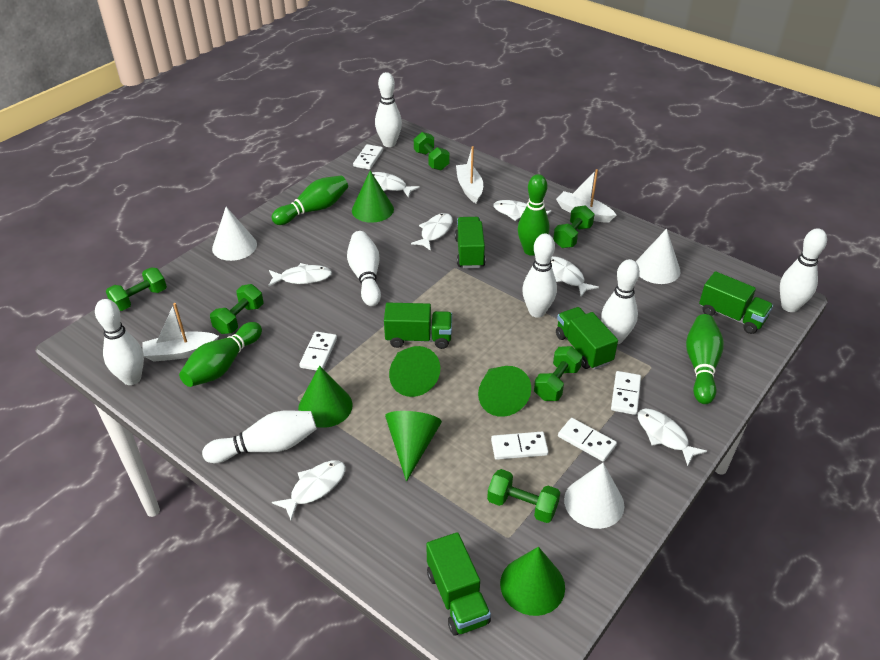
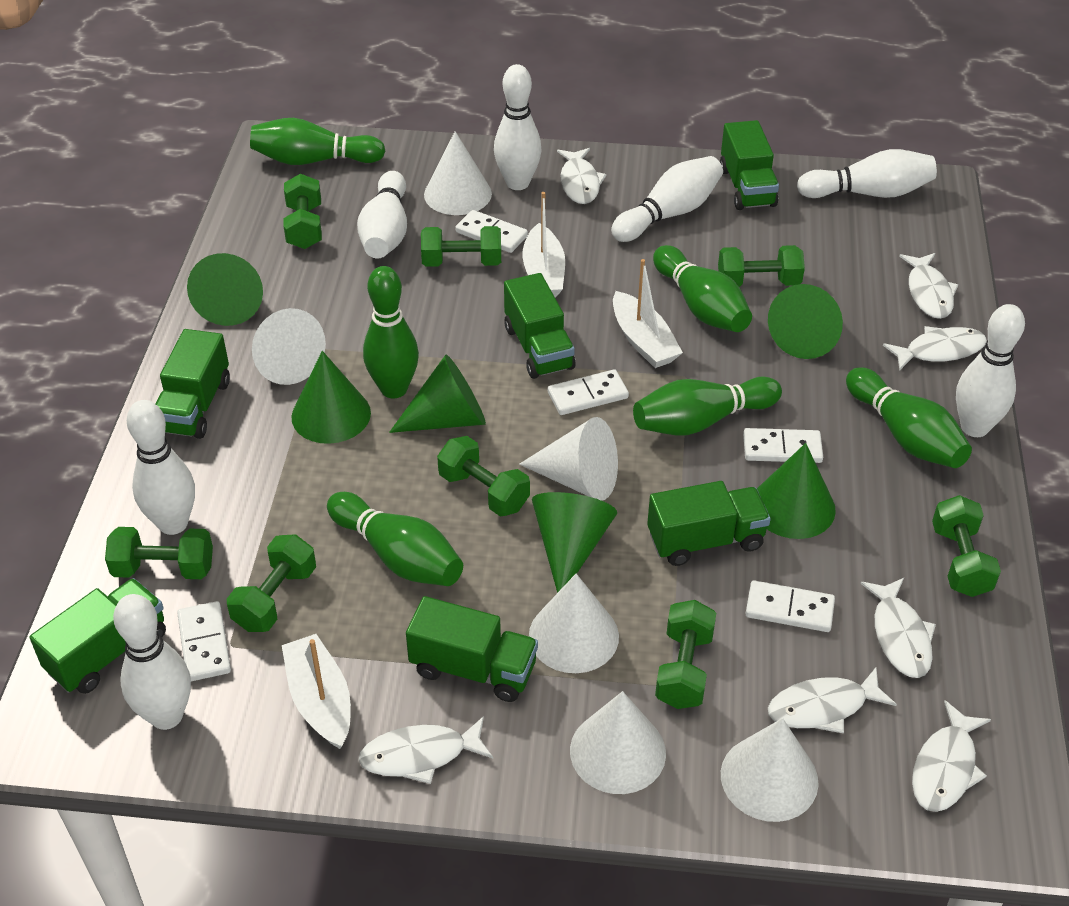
green bowling pin: [179,322,262,387] [272,176,348,225] [518,174,549,256] [686,314,724,404] = 4 -> [250,118,385,165] [327,492,463,586] [363,266,419,398] [633,377,782,436] [653,245,752,332] [846,367,972,468] = 6
green dumbbell: [106,267,167,311] [210,284,263,334] [414,132,450,171] [487,469,560,523] [534,346,583,401] [553,205,594,248] = 6 -> [105,527,213,579] [227,534,316,632] [283,174,322,249] [421,226,501,267] [437,436,530,516] [655,600,716,709] [718,245,805,287] [932,495,1001,597] = 8
green truck: [384,303,452,349] [426,532,491,636] [455,217,486,268] [556,307,618,370] [699,271,773,334] = 5 -> [29,578,166,694] [155,329,230,439] [406,596,538,702] [504,273,575,379] [647,481,771,566] [720,120,779,210] = 6
white cone: [212,207,257,261] [564,463,624,529] [636,229,681,284] = 3 -> [252,308,326,385] [424,131,492,215] [519,417,618,501] [529,574,619,673] [570,691,666,794] [721,718,819,822] = 6

